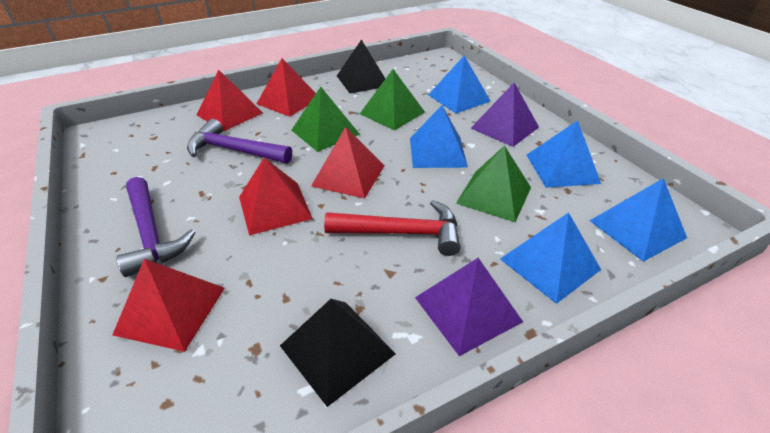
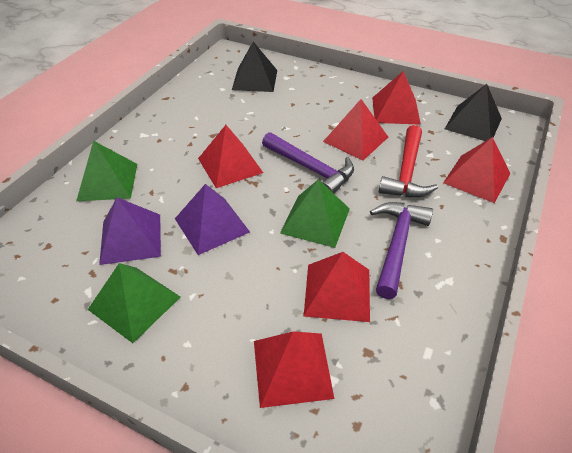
blue pyramid: [410,105,468,168] [428,55,491,113] [500,212,601,304] [527,121,601,188] [589,178,687,262] = 5 -> none = 0
red pyramid: [112,259,225,352] [197,70,263,131] [239,157,313,236] [257,58,316,117] [311,127,385,199] = 5 -> [198,125,263,188] [254,331,334,408] [304,252,370,322] [323,99,388,161] [372,71,421,125] [443,137,510,203] = 6

